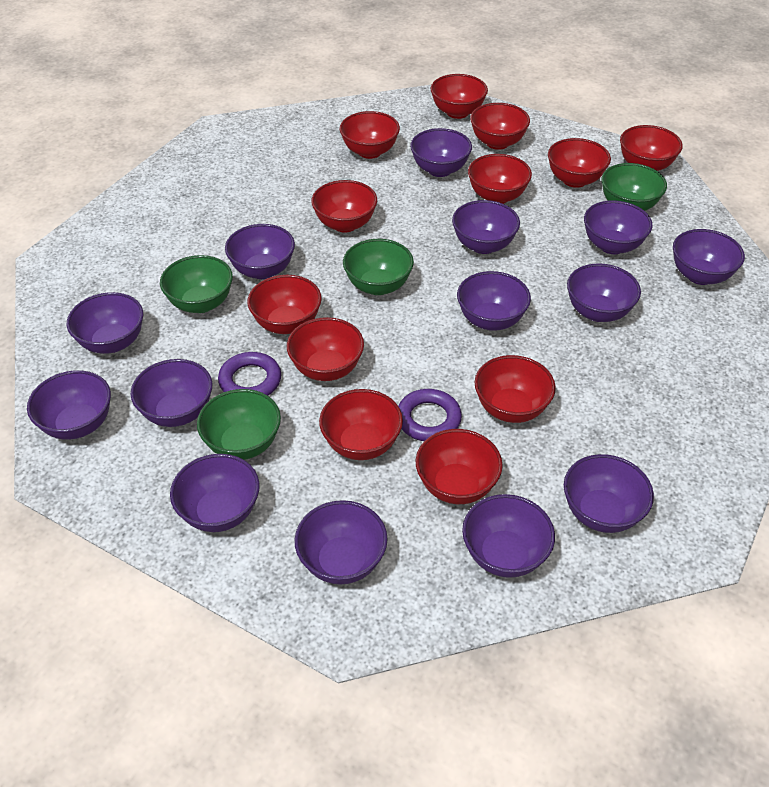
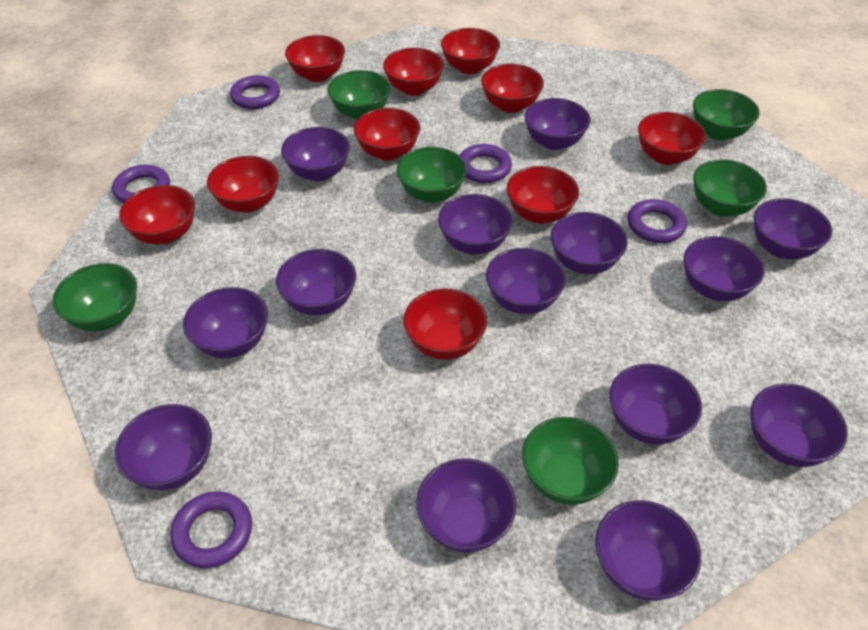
green bowl: [160,255,233,313] [197,389,281,460] [343,239,414,295] [602,163,667,211] = 4 -> [52,263,137,331] [328,70,391,120] [397,147,467,203] [522,417,619,505] [693,89,760,141] [693,159,767,217] = 6
purple ring: [218,352,281,396] [398,389,462,441] = 2 -> [112,165,170,203] [170,491,252,568] [230,75,280,109] [459,144,512,183] [627,199,687,243] = 5
red bowl: [248,275,322,334] [287,317,364,381] [311,180,377,233] [319,389,403,460] [340,111,400,159] [416,429,503,504] [431,74,488,119] [468,154,532,204] [470,103,530,150] [475,355,556,423] [548,138,611,188] [620,125,683,171] = 12 -> [119,185,195,244] [207,156,279,213] [285,35,345,82] [354,108,420,161] [383,48,444,96] [403,289,487,360] [441,28,500,75] [481,64,544,113] [507,166,579,224] [638,112,706,165] = 10

